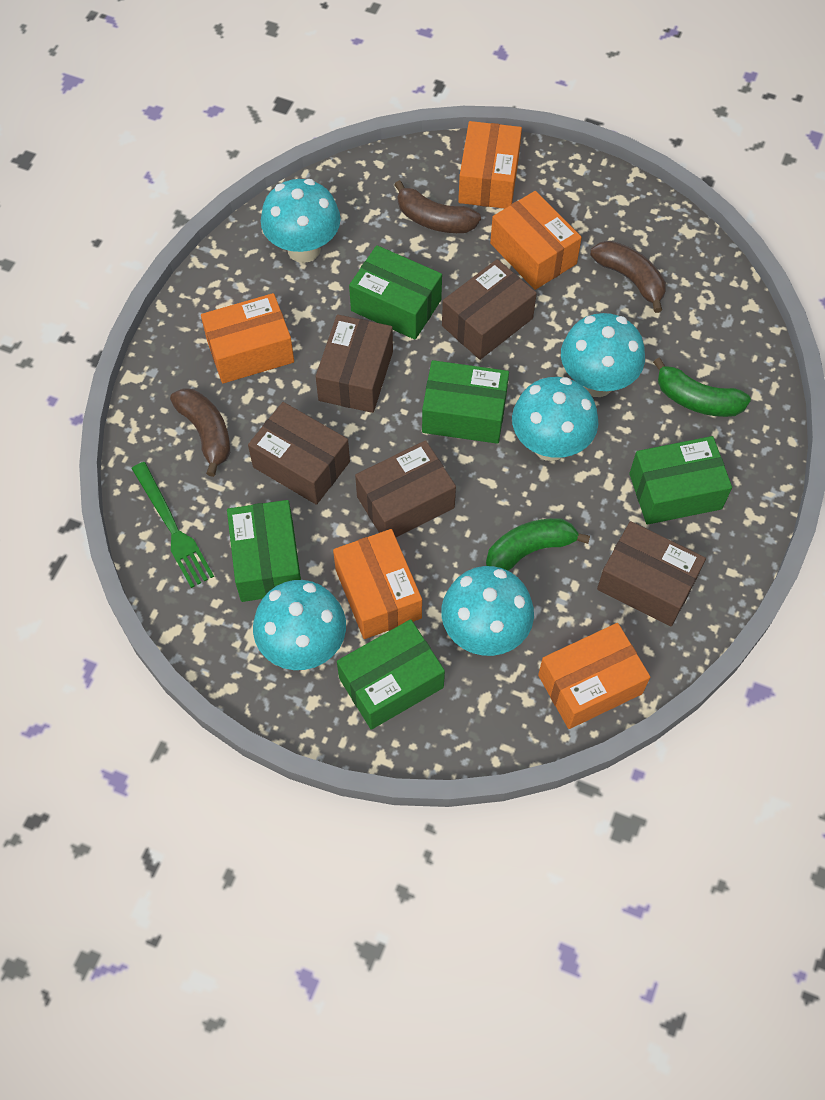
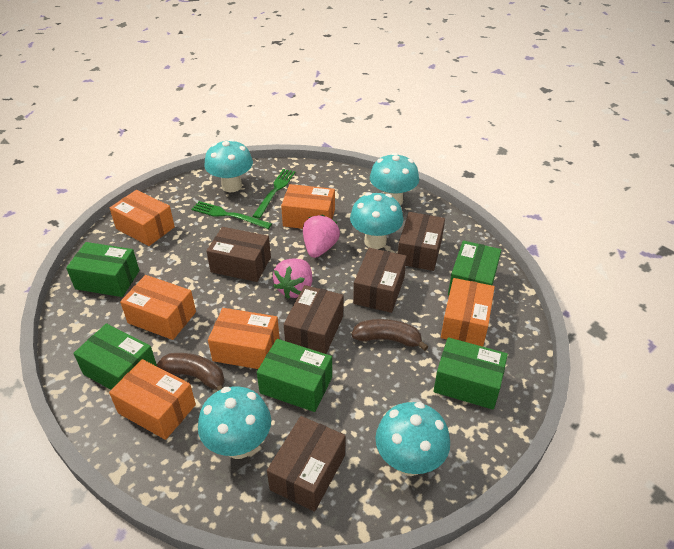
brown banana: [170,388,230,477] [394,180,481,233] [590,241,666,313] = 3 -> [157,353,225,391] [352,319,428,351] = 2
green banana: [486,518,590,571] [653,357,751,417] = 2 -> none = 0
green fork: [132,462,214,588] = 1 -> [192,201,272,229] [253,169,295,218] = 2
orange box: [201,293,294,384] [333,529,422,639] [458,121,522,209] [490,191,582,290] [538,623,650,729] = 5 -> [109,359,196,440] [110,190,175,246] [120,275,196,340] [208,308,280,369] [281,184,335,229] [441,278,495,347] = 6
pink strawberry: none = 0 -> [273,258,312,299] [303,214,340,258] = 2

